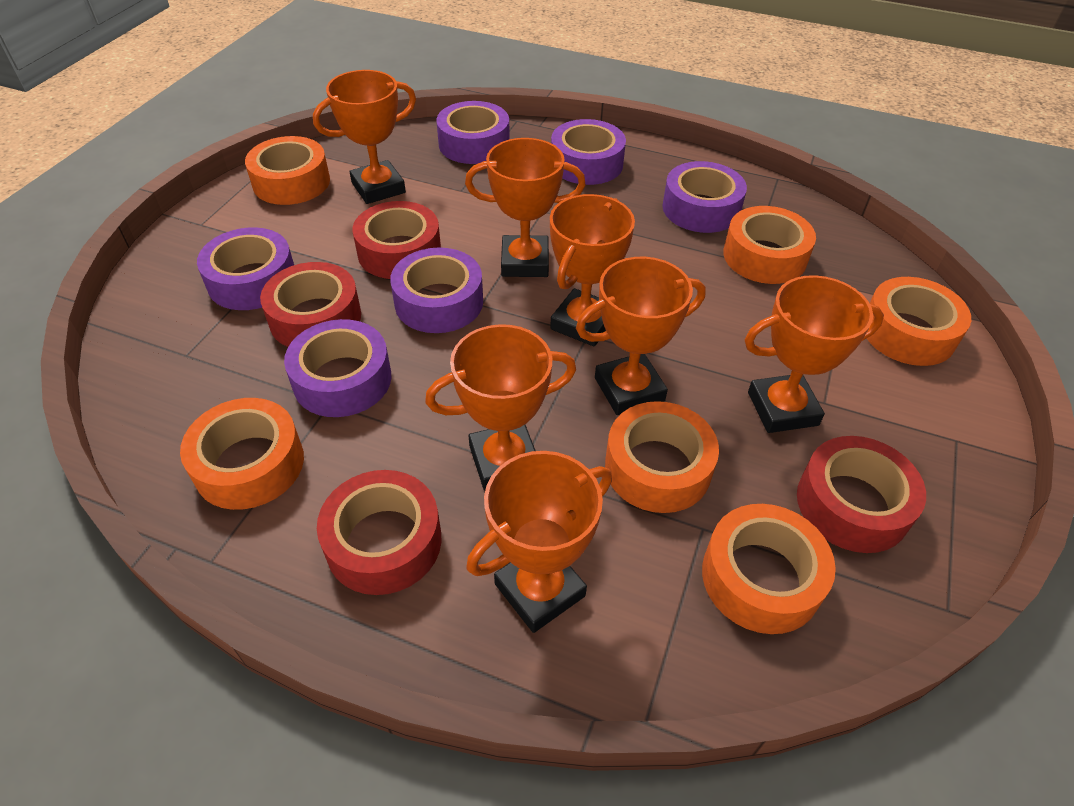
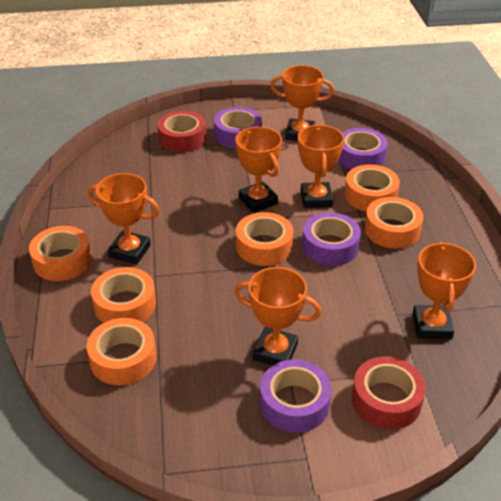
orange trophy: [313,70,416,204] [425,324,576,490] [465,138,586,277] [466,451,612,633] [550,194,635,347] [576,257,706,415] [745,275,884,433] = 7 -> [88,173,159,264] [234,267,321,365] [235,127,282,213] [270,65,334,141] [298,125,344,208] [413,242,476,339] = 6
purple tape: [197,227,294,310] [284,319,391,417] [390,248,483,333] [436,101,510,164] [551,119,626,185] [662,161,747,233] = 6 -> [214,107,262,148] [260,359,331,433] [302,212,361,266] [338,128,388,169] = 4
red tape: [260,262,361,347] [317,470,441,595] [352,201,441,279] [797,436,926,553] = 4 -> [157,111,206,152] [352,356,426,429] = 2

